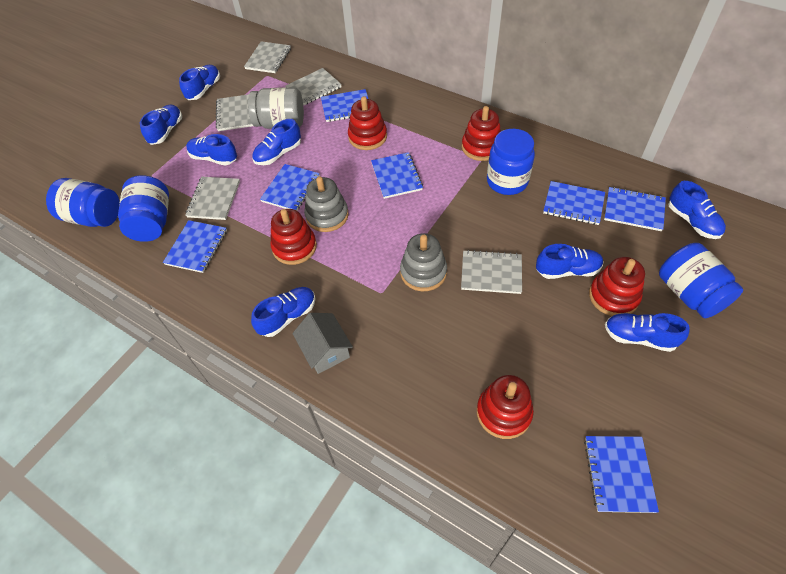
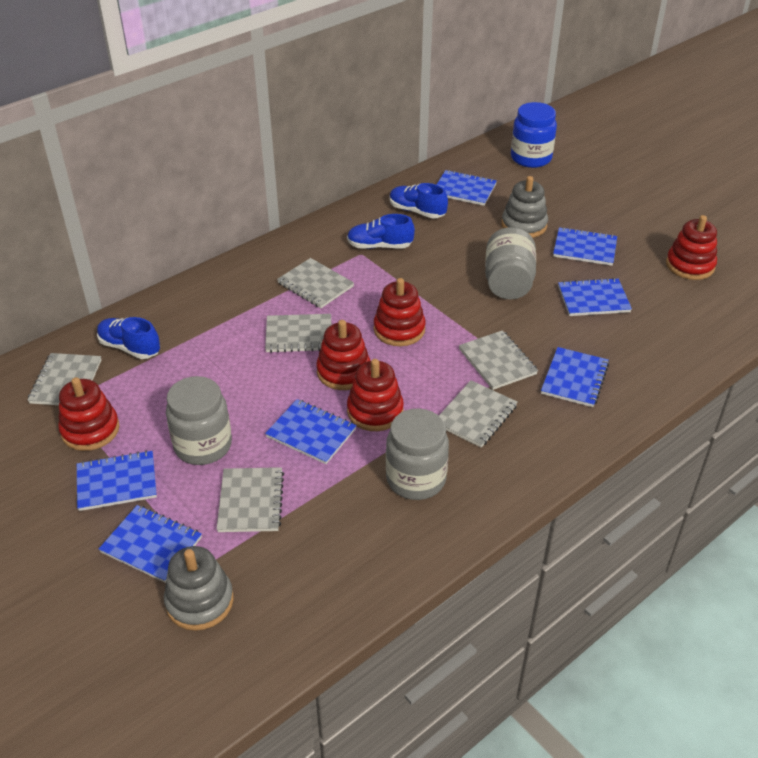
blue jar: [46,178,120,227] [118,175,169,242] [487,129,535,195] [659,243,743,318] = 4 -> [511,102,557,168] = 1
blue shoe: [140,105,182,145] [179,65,220,100] [186,134,237,165] [251,287,315,337] [252,119,301,165] [536,244,604,279] [605,313,690,352] [668,181,726,239] = 8 -> [97,317,160,359] [347,214,415,249] [390,183,448,219] = 3
grey house: [292,313,353,374] = 1 -> none = 0
grey jar: [248,87,304,129] = 1 -> [166,376,232,465] [386,408,449,500] [485,227,536,299] = 3
grey notebook: [185,177,240,220] [216,94,253,131] [244,41,291,73] [286,68,342,105] [461,250,522,294] = 5 -> [27,353,101,405] [216,467,284,532] [265,314,331,353] [277,258,354,308] [439,380,517,448] [459,330,538,390] = 6

